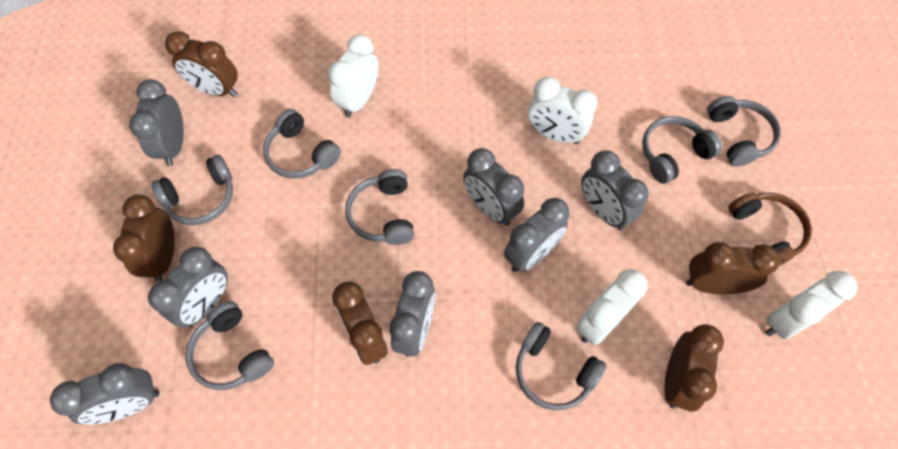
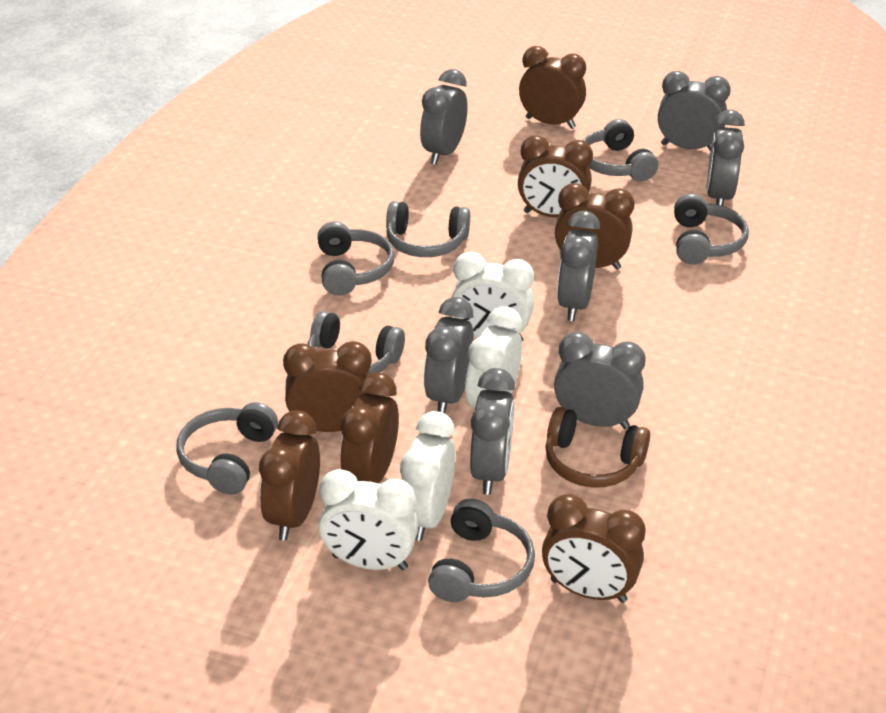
brown clock: [113,195,175,282] [165,31,238,97] [332,281,388,365] [664,324,724,412] [686,242,780,294] = 5 -> [259,410,320,541] [283,341,372,432] [340,372,399,483] [518,135,593,217] [519,46,586,129] [542,494,646,603] [555,183,635,270] = 7

